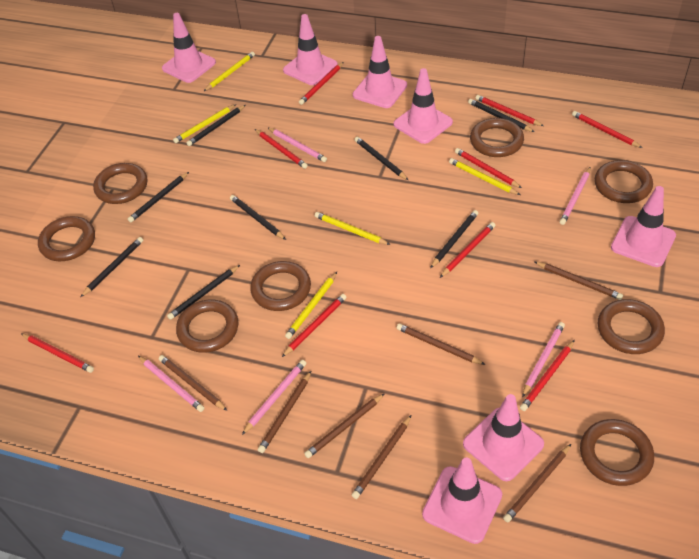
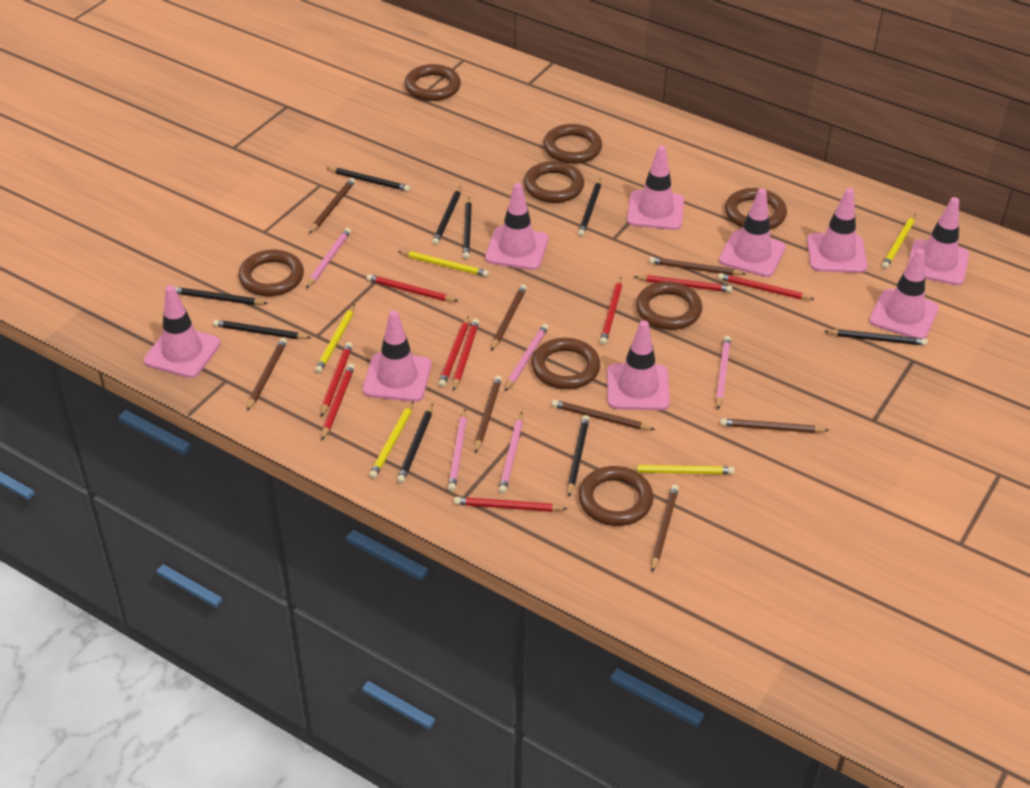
black pencil: [81,237,143,297] [128,172,189,222] [167,265,240,320] [186,105,246,146] [230,195,286,240] [355,137,408,180] [430,210,478,268] [468,99,535,132] = 8 -> [175,287,268,305] [213,320,311,339] [327,167,410,192] [397,403,433,483] [432,186,461,245] [463,197,472,259] [567,415,590,497] [578,178,601,236] [824,329,927,346] = 9
brown pencil: [159,355,227,411] [258,371,311,453] [304,393,385,458] [352,415,411,499] [397,323,485,365] [503,444,571,522] [535,262,623,300] = 7 -> [247,338,287,411] [309,178,355,234] [475,375,502,453] [491,284,527,351] [552,400,655,430] [649,257,746,275] [652,485,679,572] [720,418,829,433] = 8
pink traffic cone: [162,13,216,83] [283,14,338,85] [353,36,407,108] [394,68,453,144] [422,458,502,544] [463,394,544,481] [611,186,676,267] = 7 -> [144,285,221,378] [363,310,431,402] [485,183,548,270] [607,321,670,410] [627,145,684,230] [719,188,786,277] [807,188,867,273] [869,249,939,339] [908,197,969,285] = 9

